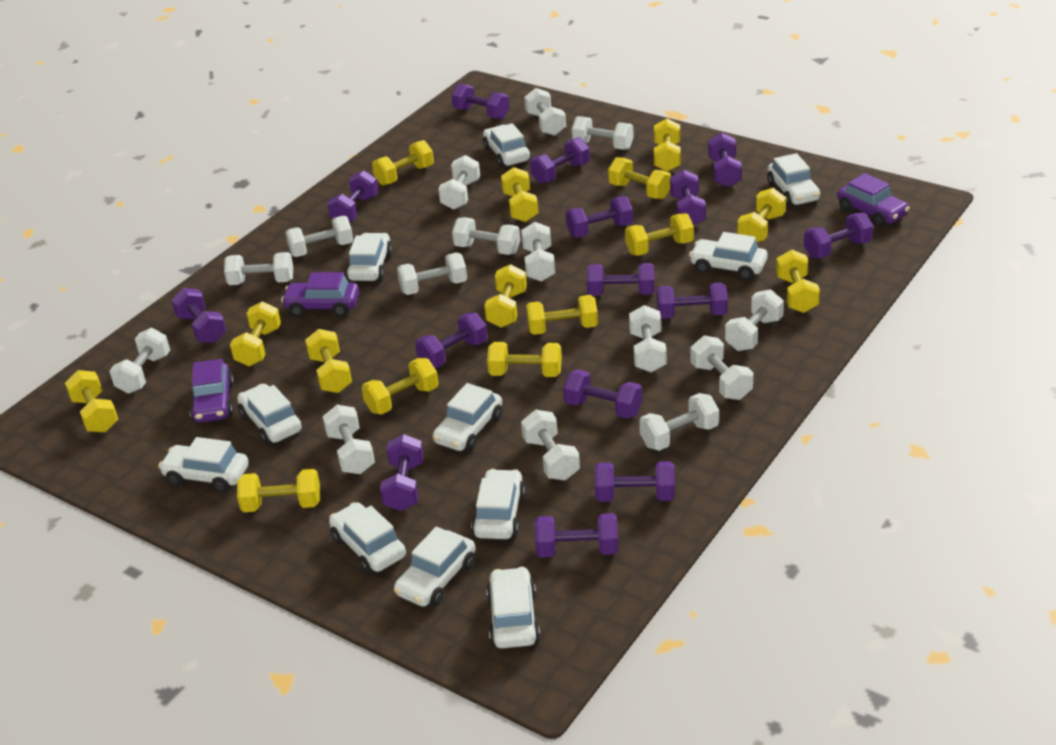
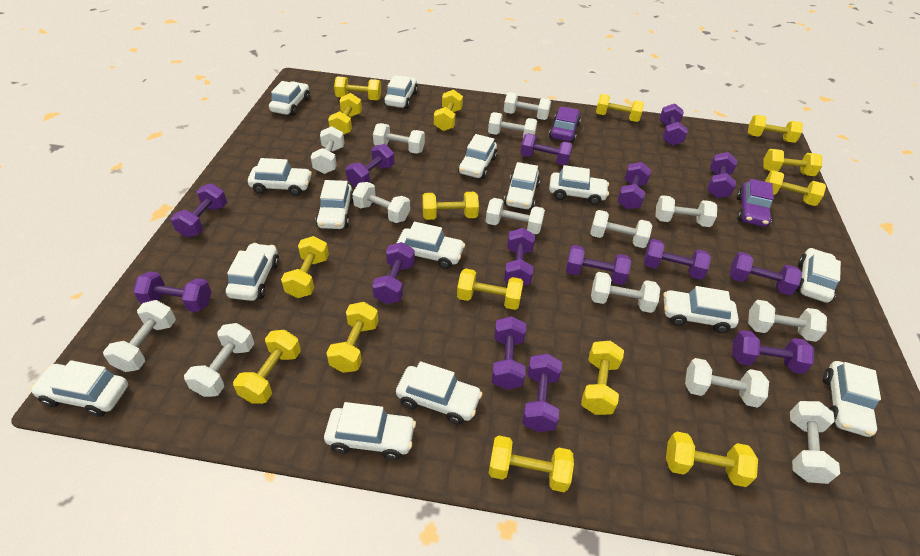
purple car: [190,359,234,423] [281,272,359,316] [837,173,910,227] = 3 -> [549,107,581,142] [737,179,774,227] = 2
white car: [158,437,249,492] [237,384,303,445] [329,502,406,574] [346,233,393,281] [394,527,475,607] [433,383,502,452] [471,469,526,539] [483,123,531,168] [486,567,540,648] [689,232,767,280] [767,153,820,206] = 11 -> [30,360,128,417] [226,243,279,301] [248,158,312,196] [269,81,310,116] [315,180,353,229] [324,402,416,460] [384,75,418,109] [396,361,483,425] [397,222,465,269] [458,134,497,179] [504,162,540,209] [549,165,609,205] [663,286,739,333] [796,248,841,303] [823,361,881,437] = 15
white dumbbell: [110,328,170,394] [224,252,293,285] [285,216,353,257] [322,405,375,474] [397,253,467,295] [438,155,480,210] [452,217,520,255] [521,222,555,282] [521,410,580,480] [524,88,566,136] [571,116,634,150] [629,305,667,372] [639,393,719,451] [691,335,753,400] [725,289,784,351] = 15 -> [103,300,176,372] [184,323,254,397] [311,126,344,174] [352,182,410,223] [373,123,425,154] [486,198,545,234] [488,112,537,138] [504,92,551,120] [590,210,652,248] [591,272,660,313] [655,195,717,227] [685,358,769,408] [748,300,827,342] [790,401,840,484] = 14

